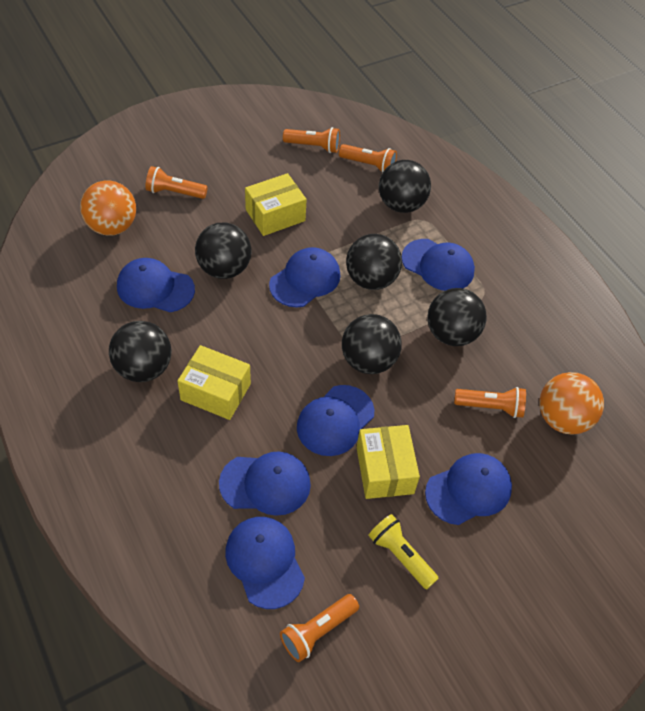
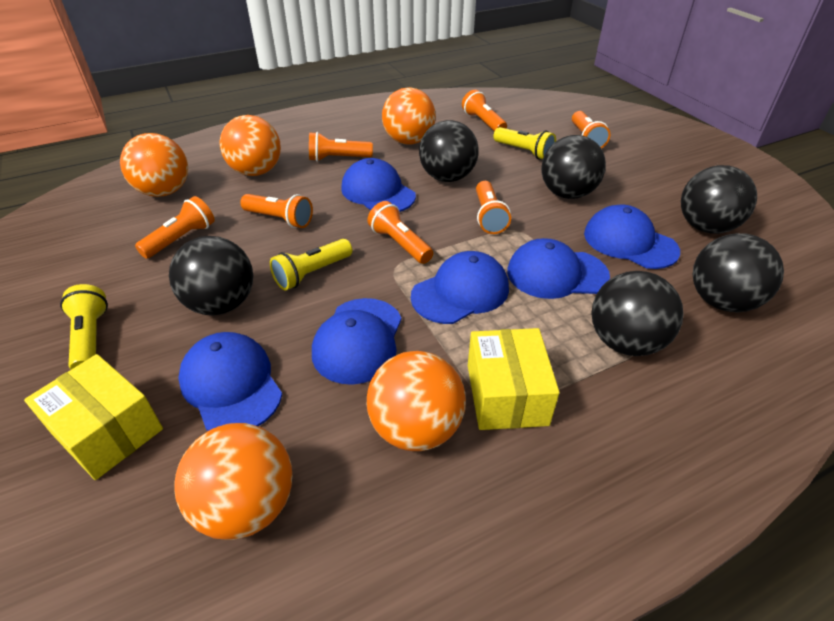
blue cap: [117,258,195,312] [219,451,311,516] [225,517,305,609] [269,247,340,308] [297,385,375,456] [402,239,475,291] [425,453,512,525] = 7 -> [178,332,282,431] [312,298,402,385] [341,158,416,212] [411,251,509,324] [507,238,610,299] [584,204,680,269] = 6
orange ball: [80,181,136,236] [539,372,604,435] = 2 -> [120,133,188,197] [174,423,292,540] [219,115,281,176] [367,351,466,451] [382,87,436,144] = 5
orange flashlight: [146,166,208,199] [280,594,359,662] [283,127,340,153] [339,144,397,173] [454,387,526,418] = 5 -> [135,196,215,259] [240,194,313,228] [309,132,373,162] [367,201,433,264] [462,90,507,132] [476,181,511,234] [572,111,610,148] = 7
yellow box: [177,345,251,420] [245,173,307,236] [357,425,420,499] = 3 -> [24,354,163,480] [468,328,560,430] = 2
yellow flashlight: [368,514,439,590] = 1 -> [60,284,108,369] [270,239,353,290] [493,127,556,160] = 3

